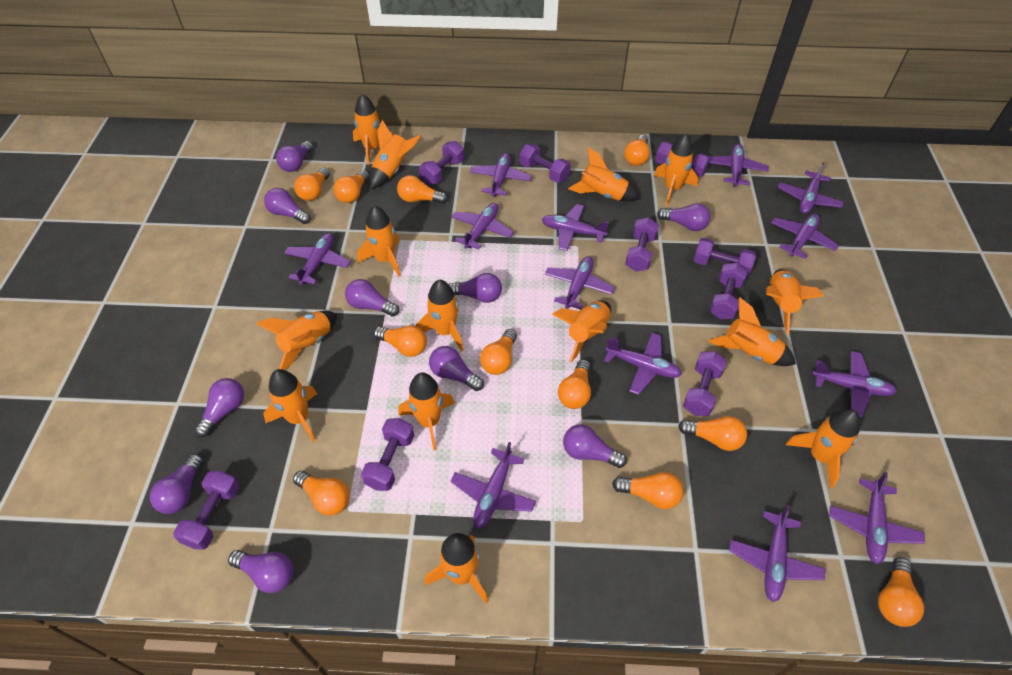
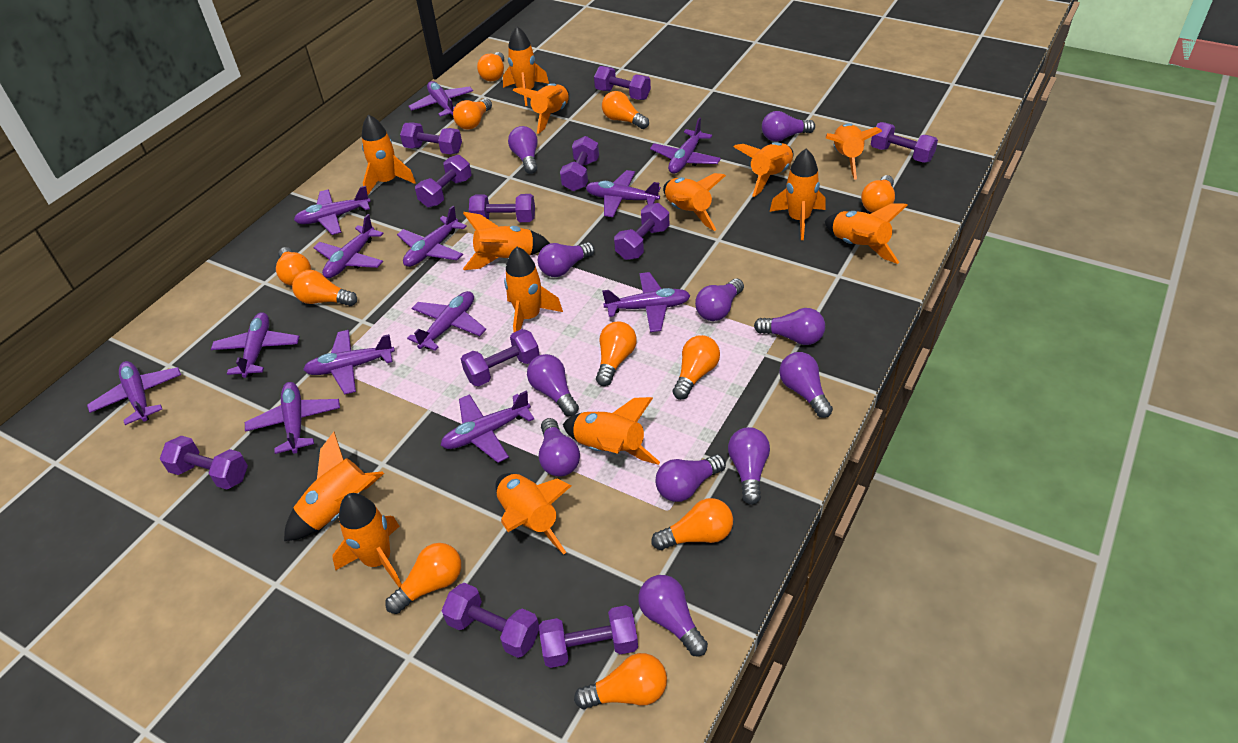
purple dumbbell: [173,471,240,550] [361,418,414,491] [419,141,464,185] [519,144,571,183] [625,217,659,271] [655,141,710,177] [683,351,727,416] [694,238,756,277] [710,263,748,319] = 9 -> [160,435,248,489] [400,122,462,154] [415,155,471,208] [442,583,539,658] [461,329,540,387] [469,194,535,222] [539,605,638,668] [560,136,599,191] [594,66,651,100] [614,203,669,260] [871,122,938,163] = 11
purple light bulb: [150,454,203,514] [194,378,244,437] [228,550,293,593] [264,188,311,224] [276,141,313,172] [345,279,399,317] [429,346,484,391] [449,273,502,303] [563,424,627,468] [657,203,710,231] = 10 -> [508,126,538,174] [527,354,579,416] [538,242,595,277] [539,418,580,477] [638,575,708,656] [655,454,726,502] [695,278,744,321] [728,427,770,505] [754,308,825,345] [762,111,815,141] [779,352,833,418] = 11

